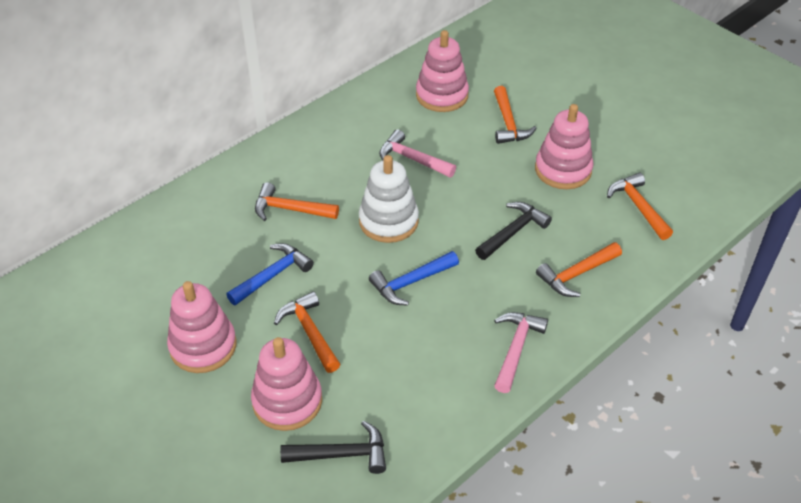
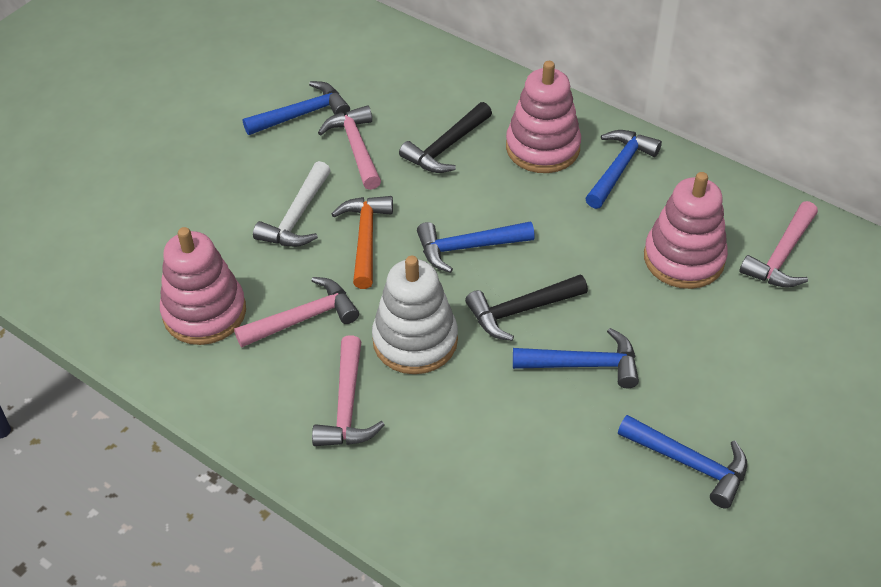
blue hammer: [226,243,314,306] [369,251,459,305] = 2 -> [243,81,350,135] [417,221,535,273] [513,328,639,388] [585,130,662,209] [618,415,747,509] = 5
orange hammer: [255,182,339,221] [274,291,340,373] [494,86,537,144] [536,242,622,297] [607,173,673,240] = 5 -> [332,196,393,289] = 1
pink hammer: [379,129,456,177] [494,312,548,393] = 2 -> [234,277,359,347] [312,335,384,446] [318,105,381,190] [739,201,818,288] = 4
pink stacking toy: [167,281,237,373] [251,337,322,431] [416,30,469,112] [535,104,594,189] = 4 -> [160,227,246,345] [506,61,581,173] [644,172,728,289] = 3
white hammer: none = 0 -> [253,161,331,247] = 1

